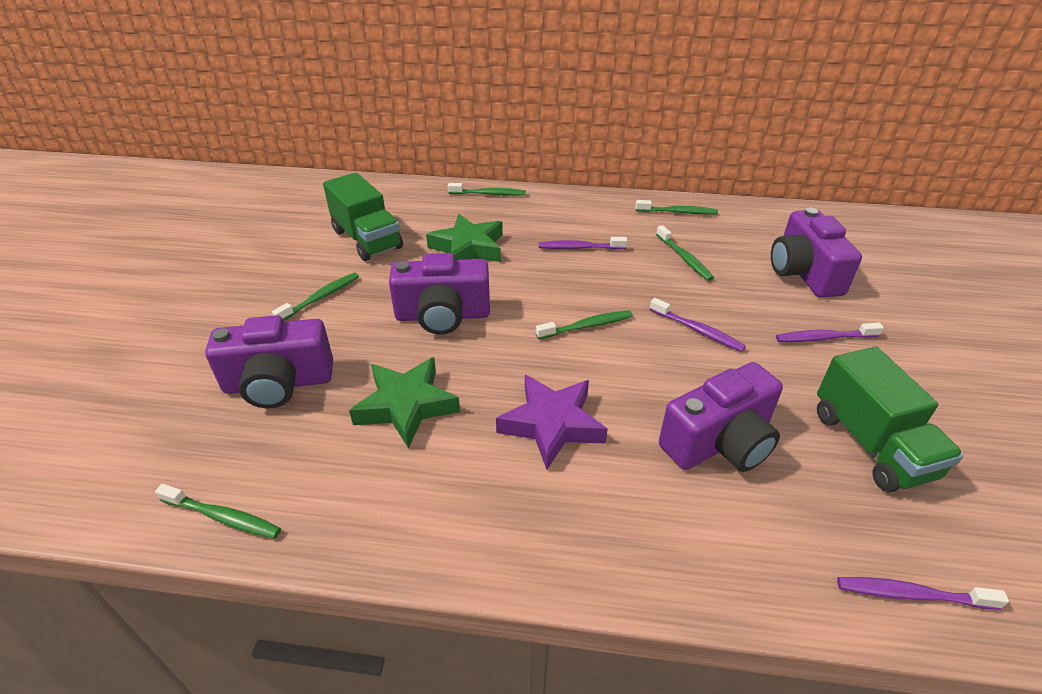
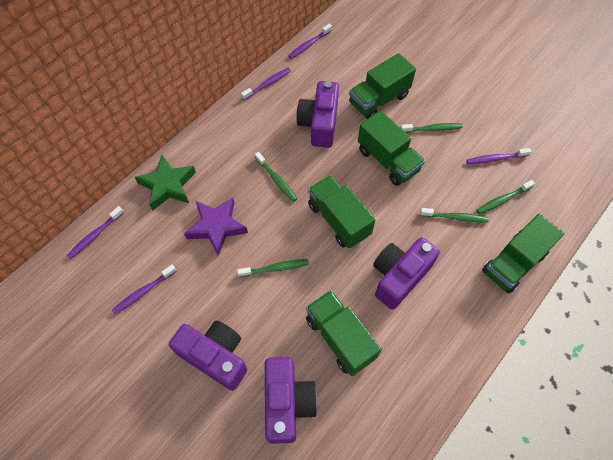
green star: [349,357,460,449] [426,214,503,262] = 2 -> [135,155,196,211] = 1
green toothbrush: [155,484,281,539] [272,273,359,321] [448,183,526,196] [536,310,633,339] [636,200,718,214] [656,225,714,281] = 6 -> [237,259,309,277] [255,152,297,202] [401,123,462,133] [420,208,489,223] [476,180,535,214] = 5
green truck: [323,172,403,261] [817,347,964,492] = 2 -> [306,290,382,376] [308,175,375,248] [349,53,416,119] [358,111,425,186] [482,214,564,293] = 5
purple toothbrush: [539,237,627,249] [649,298,746,352] [776,323,884,342] [837,577,1009,610] = 4 -> [67,206,124,259] [111,265,176,315] [241,68,291,100] [288,24,332,59] [466,148,532,164] = 5

